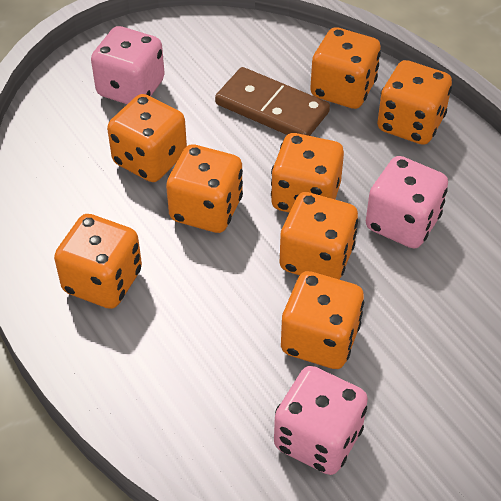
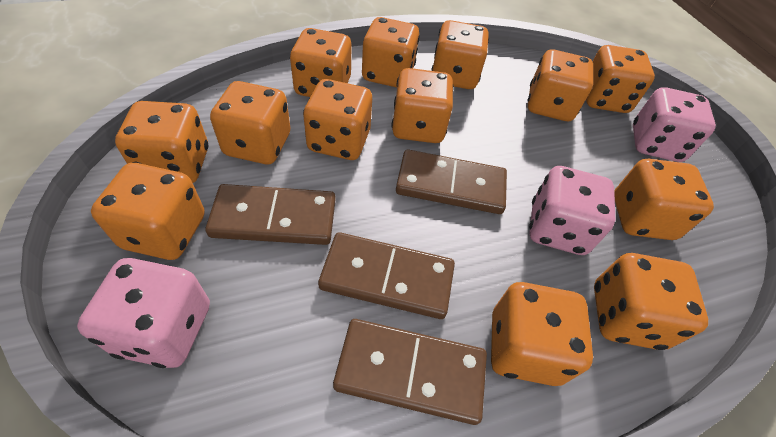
brown domino: [215,67,330,136] = 1 -> [205,184,335,245] [318,232,455,319] [333,319,487,425] [396,149,507,214] = 4
orange dice: [54,214,142,309] [107,94,187,182] [166,144,243,233] [271,133,344,212] [280,192,358,279] [281,271,364,369] [310,27,381,109] [377,60,452,145] = 8 -> [91,163,205,260] [115,101,208,183] [210,81,290,164] [290,28,351,97] [303,79,372,160] [362,17,420,87] [392,68,454,143] [431,20,489,89] [491,282,593,386] [527,49,593,121] [586,45,655,113] [594,253,708,350] [614,159,714,240] = 13

